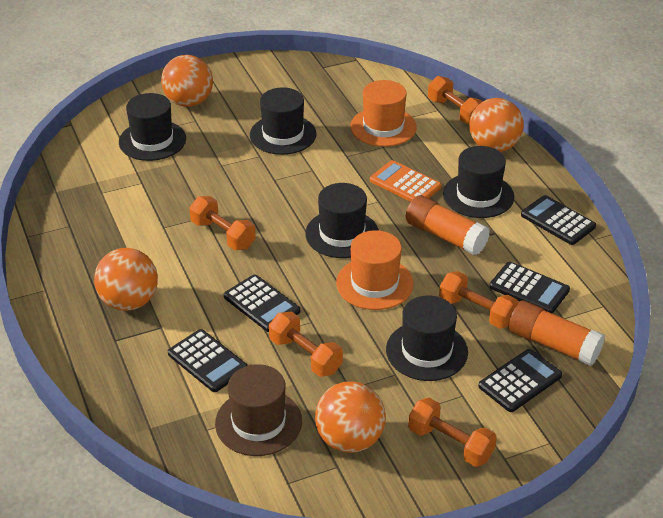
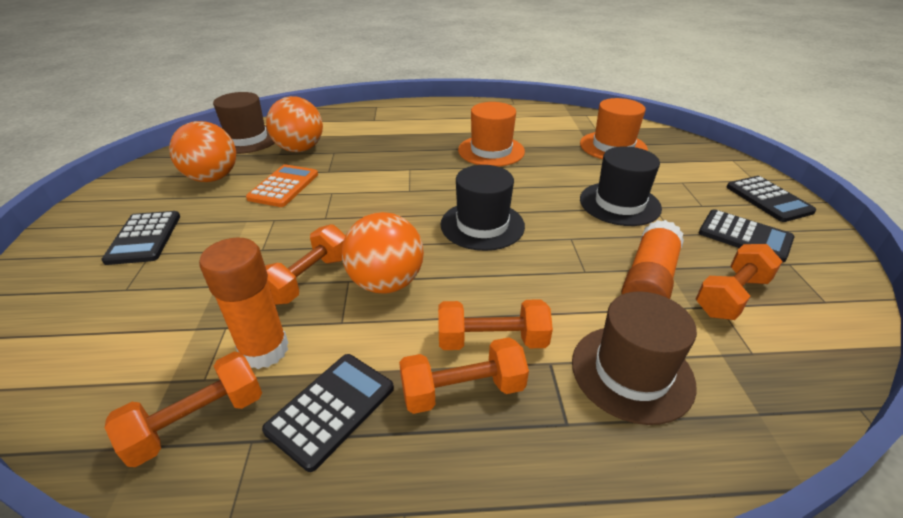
black calculator: [168,329,248,392] [224,275,300,332] [478,349,562,412] [489,262,570,313] [521,195,596,245] = 5 -> [101,211,180,265] [262,354,394,472] [699,209,794,262] [727,176,816,222] = 4
black hat: [119,93,186,161] [250,87,317,155] [305,183,379,258] [386,296,468,381] [443,146,514,218] = 5 -> [440,165,525,251] [580,146,662,226] = 2
brown hat: [215,364,302,456] = 1 -> [213,92,275,154] [572,291,697,425] = 2
orange ball: [94,248,158,311] [161,55,213,107] [315,381,386,453] [469,98,524,152] = 4 -> [169,121,236,182] [266,96,323,152] [342,212,424,294] = 3

